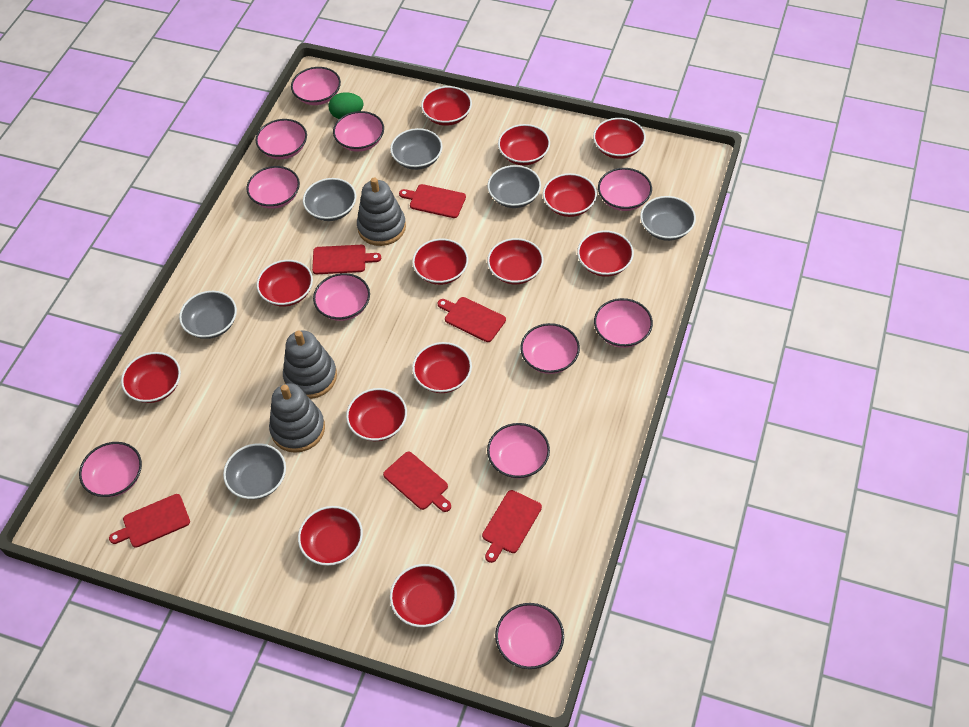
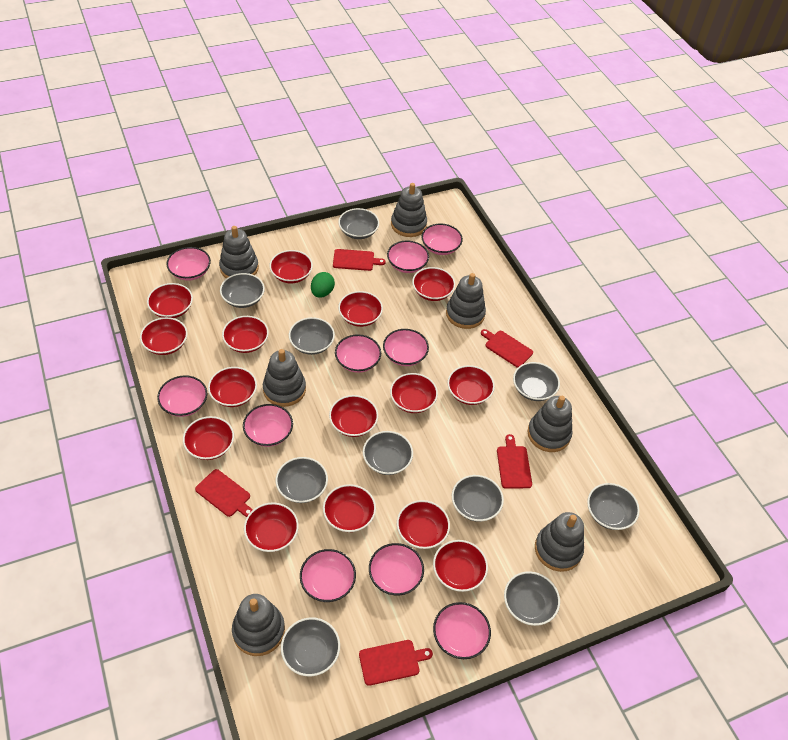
grey bowl: [179,291,237,339] [223,443,286,499] [303,178,356,221] [390,128,443,170] [487,165,541,208] [640,196,696,241] = 6 -> [220,273,265,308] [276,457,328,503] [281,617,340,676] [289,317,335,355] [338,208,379,239] [363,431,413,475] [452,475,504,522] [504,571,560,626] [513,362,560,401] [587,483,640,530] = 10
grey stacking toy: [269,383,325,453] [283,330,337,399] [357,178,406,246] = 3 -> [219,226,259,278] [232,594,285,656] [263,349,306,407] [391,183,427,237] [446,273,486,329] [527,396,572,452] [535,512,584,572] = 7
pink bowl: [79,442,142,497] [247,166,300,209] [256,119,307,159] [291,67,341,105] [313,273,370,321] [333,111,384,152] [487,423,550,478] [495,603,564,669] [520,323,580,374] [594,298,653,348] [598,168,652,211] = 11 -> [157,375,207,417] [166,247,211,281] [243,404,293,447] [300,549,356,602] [335,334,381,373] [369,543,424,595] [383,329,429,366] [387,241,429,273] [421,224,463,255] [433,602,491,659] = 10
red bowl: [121,352,181,403] [257,260,313,307] [298,506,363,566] [346,388,407,441] [390,564,457,627] [412,239,468,285] [412,342,472,393] [421,86,472,126] [487,238,544,284] [498,124,550,165] [543,173,597,217] [577,230,634,277] [593,118,646,159] = 13 -> [140,317,188,355] [147,283,193,318] [183,416,234,460] [208,367,257,407] [222,316,269,353] [244,503,299,552] [269,250,313,283] [323,484,376,532] [329,395,378,437] [338,291,383,327] [390,373,438,413] [397,500,450,549] [412,267,455,301] [433,540,488,592] [447,365,495,405] = 15
red cutting board: [109,494,190,548] [312,245,381,274] [383,452,451,512] [399,184,466,218] [438,297,506,342] [482,490,542,563] = 6 -> [195,469,253,517] [333,249,386,271] [359,640,433,686] [481,329,533,368] [497,434,532,489] = 5

